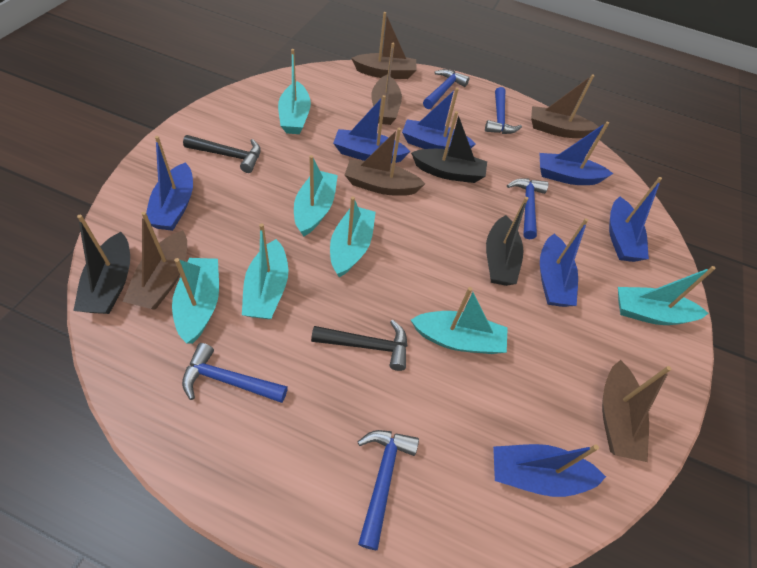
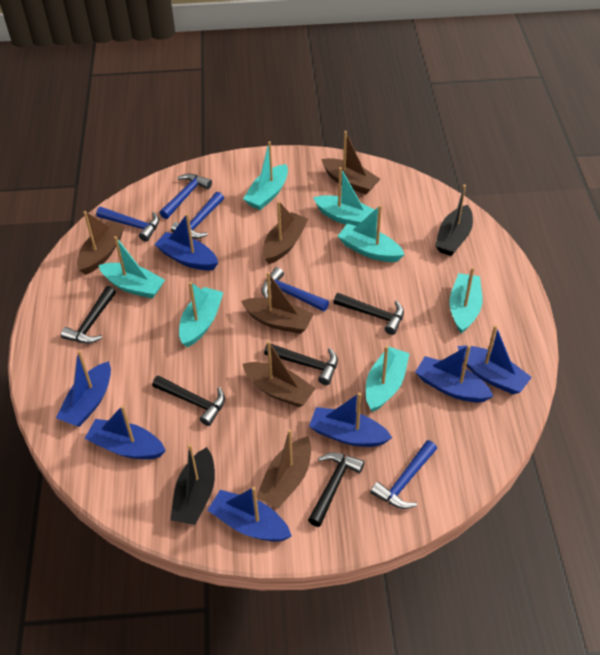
black boat: [73,215,130,314] [411,111,487,183] [486,197,529,286] = 3 -> [170,444,215,525] [435,184,473,256] = 2
black hammer: [183,135,261,173] [311,320,407,371] = 2 -> [61,286,116,344] [152,375,225,426] [264,344,338,385] [308,452,365,527] [334,293,404,335] = 5

